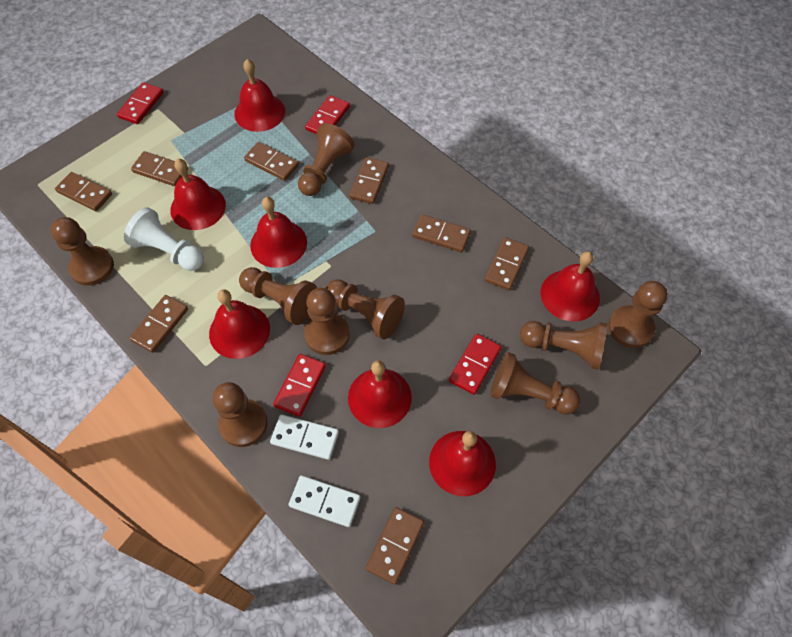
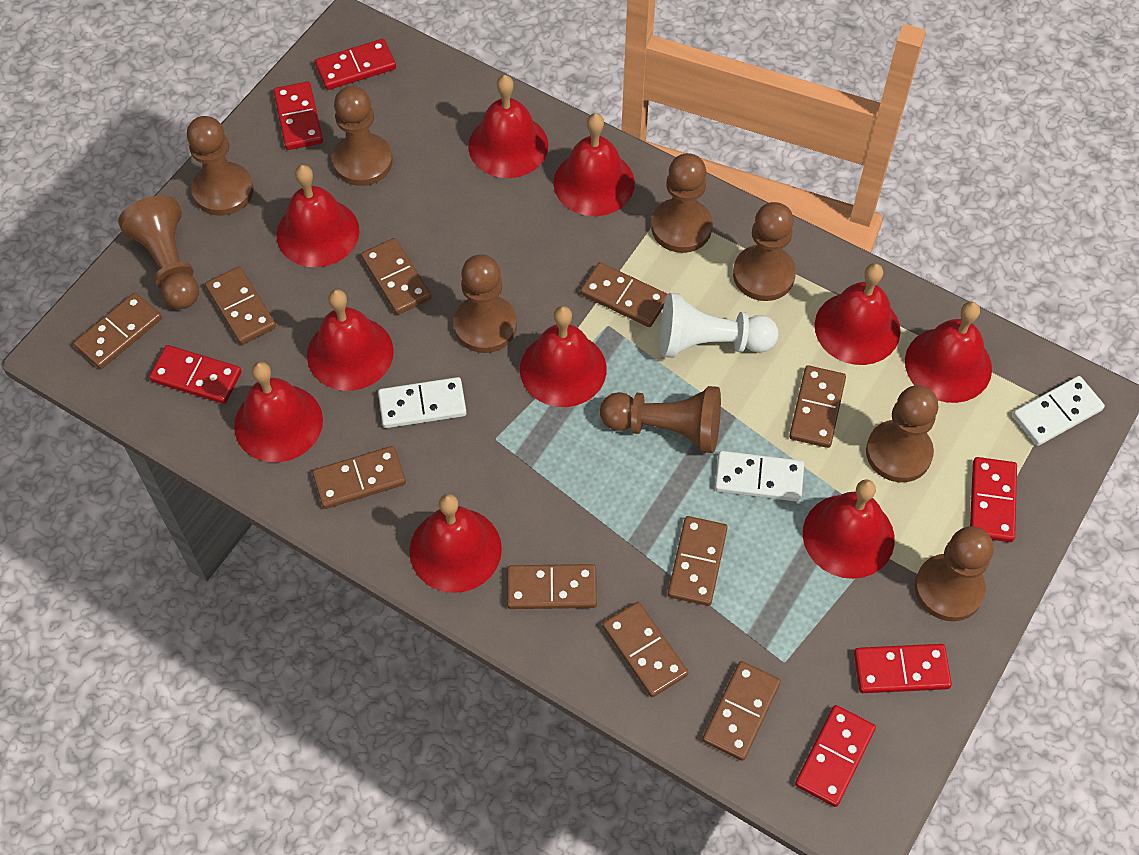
brown domino: [55,172,112,211] [130,295,188,353] [131,151,188,187] [244,142,299,181] [349,157,389,204] [366,507,424,585] [412,214,471,252] [485,237,529,290] = 8 -> [74,293,162,369] [205,267,276,345] [312,446,406,509] [361,238,432,315] [507,564,597,609] [580,262,668,327] [602,602,688,697] [668,516,728,606] [702,661,781,761] [789,365,846,448] = 10
red bell: [170,159,226,230] [209,289,270,359] [235,59,285,132] [250,197,307,268] [348,360,412,428] [429,431,496,496] [541,251,600,321] = 7 -> [234,362,323,462] [276,165,359,267] [307,289,394,391] [409,494,502,593] [468,75,549,178] [520,306,607,407] [553,113,635,216] [803,479,895,579] [815,263,900,365] [905,301,992,403] = 10
red domino: [117,82,164,124] [273,354,326,417] [305,95,350,134] [449,334,501,395] = 4 -> [149,345,242,404] [273,82,323,150] [315,39,396,90] [795,705,876,807] [854,644,952,693] [970,457,1017,542] = 6
white domino: [270,414,339,460] [289,475,361,527] = 2 -> [378,377,467,428] [715,451,804,502] [1013,376,1105,446] = 3

